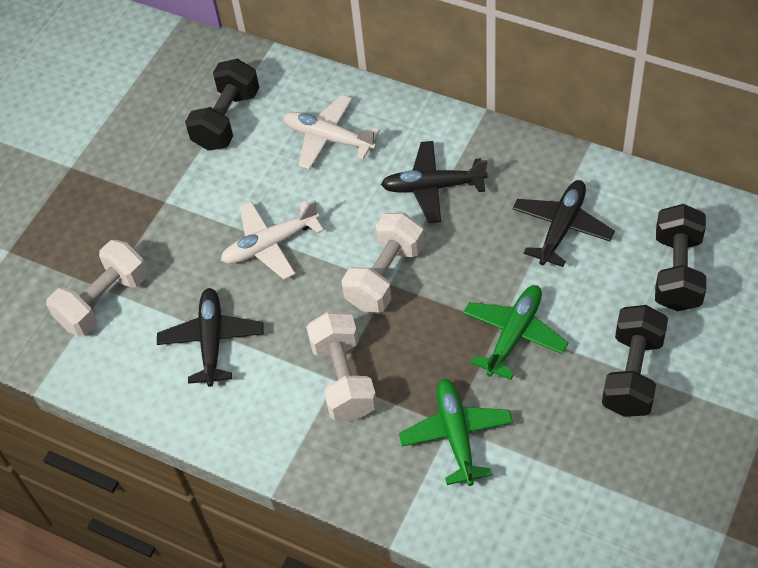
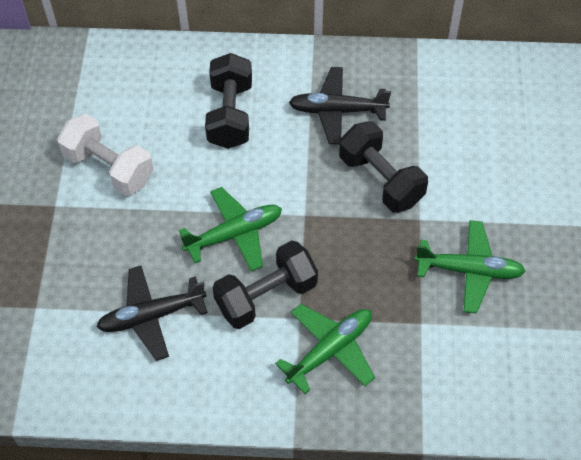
black plane: [157,288,264,387] [381,141,488,223] [512,180,615,267] = 3 -> [97,266,208,361] [289,67,391,144] = 2
green plane: [399,379,513,486] [463,285,568,380] = 2 -> [179,187,282,271] [275,304,375,394] [414,220,525,313] = 3
white dumbbell: [46,240,148,337] [307,312,377,421] [341,213,424,313] = 3 -> [57,114,154,196] = 1
white plane: [221,200,324,280] [283,95,380,170] = 2 -> none = 0

